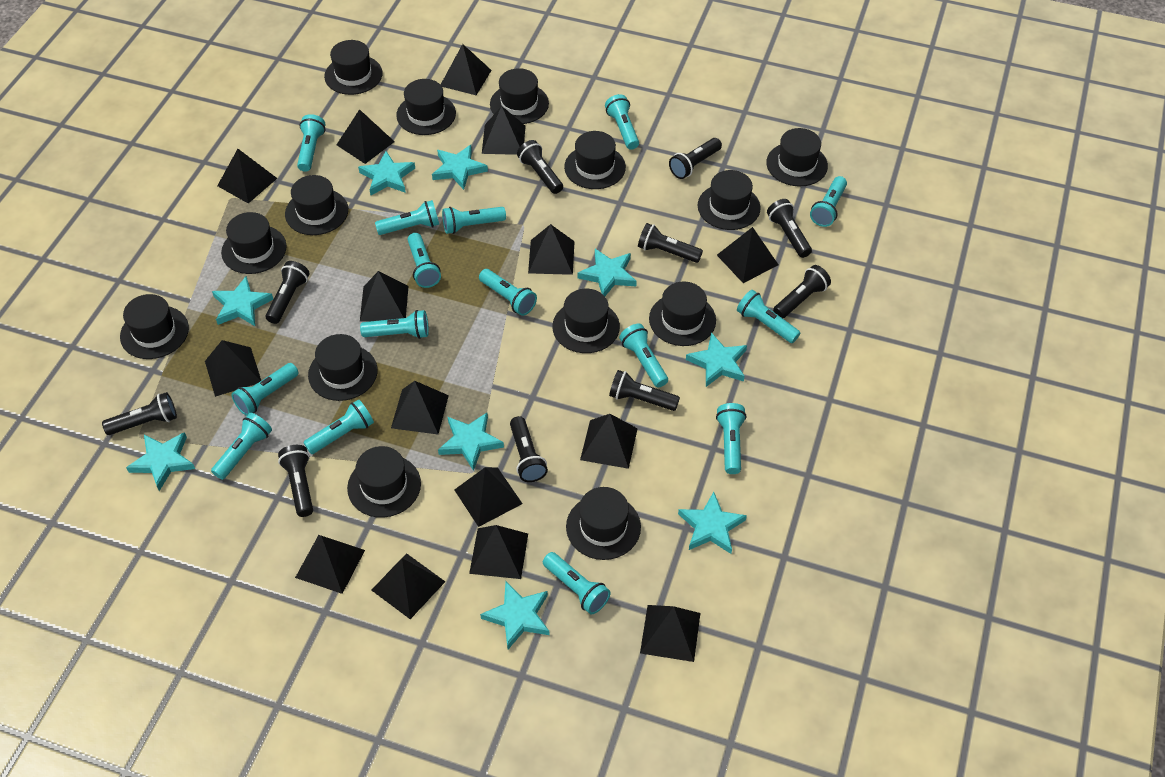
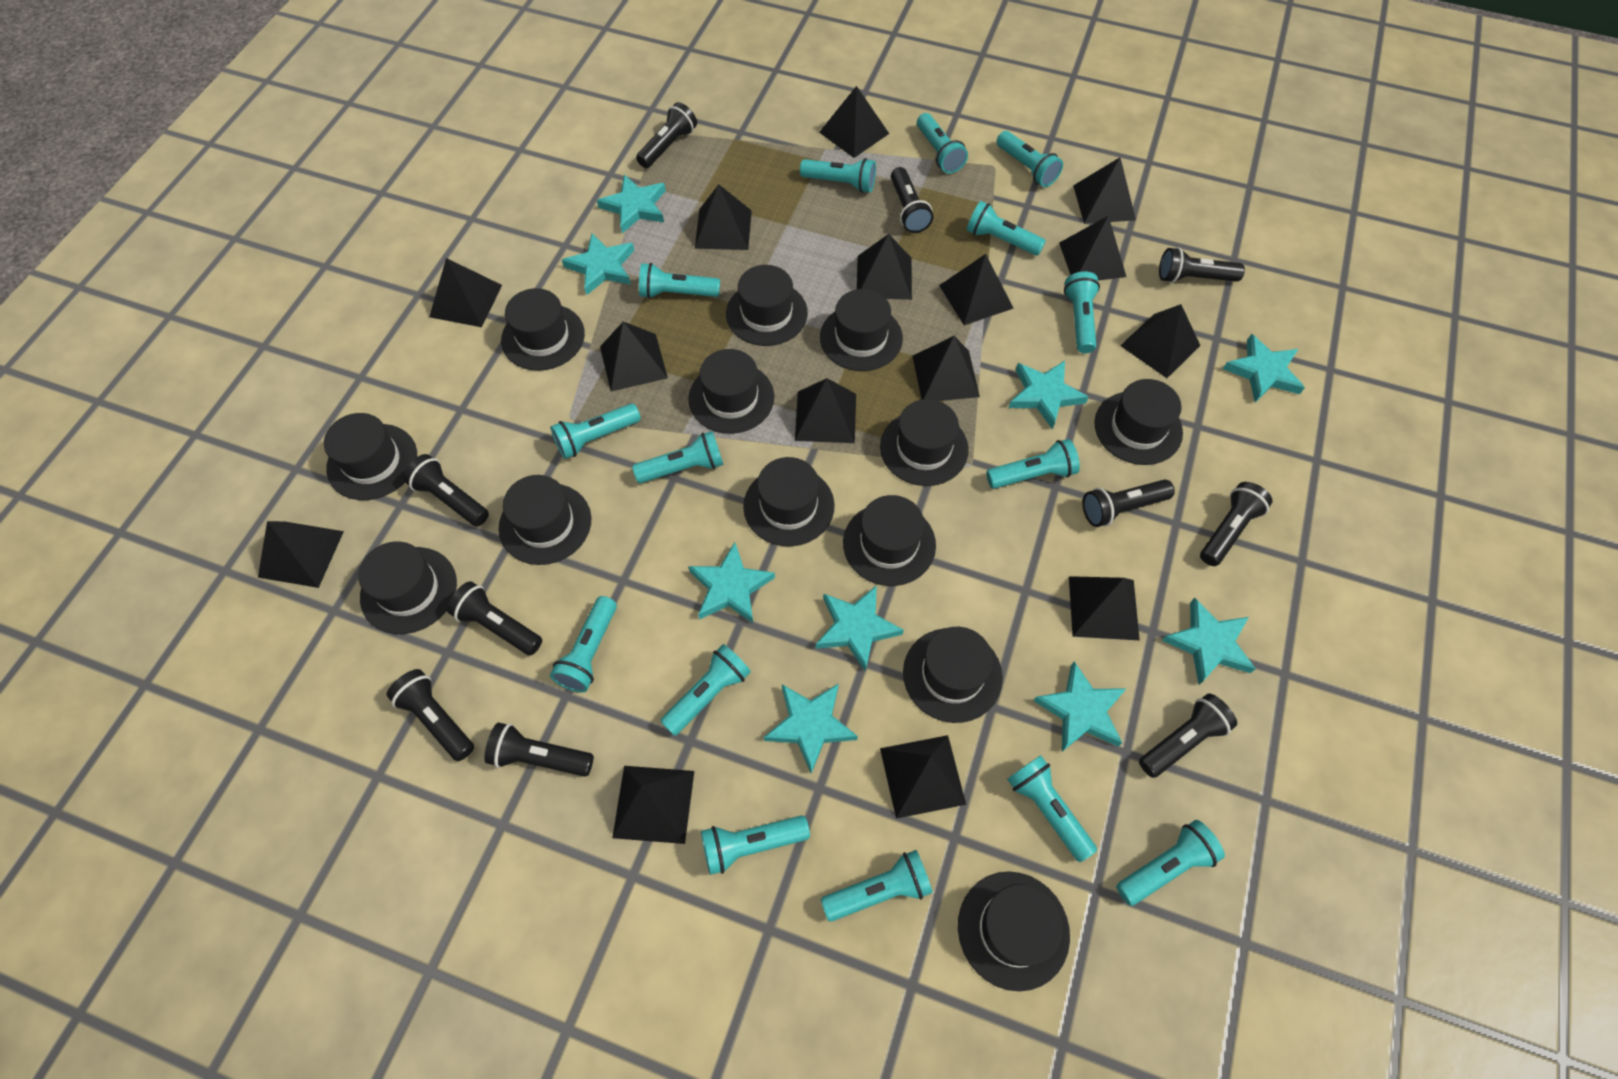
black hat: [120,294,189,359] [221,212,287,274] [285,175,348,235] [308,334,378,401] [324,40,383,95] [347,446,421,518] [396,79,456,135] [490,68,549,124] [552,289,620,353] [564,131,626,189] [566,487,641,560] [649,282,716,346] [698,170,761,230] [766,128,828,186] = 14 -> [324,413,417,500] [358,541,457,634] [499,475,591,565] [501,288,585,371] [688,349,774,434] [726,265,808,346] [743,457,835,546] [820,289,903,371] [843,495,936,586] [880,399,969,486] [903,627,1003,723] [958,871,1070,991] [1094,379,1183,465] = 13

